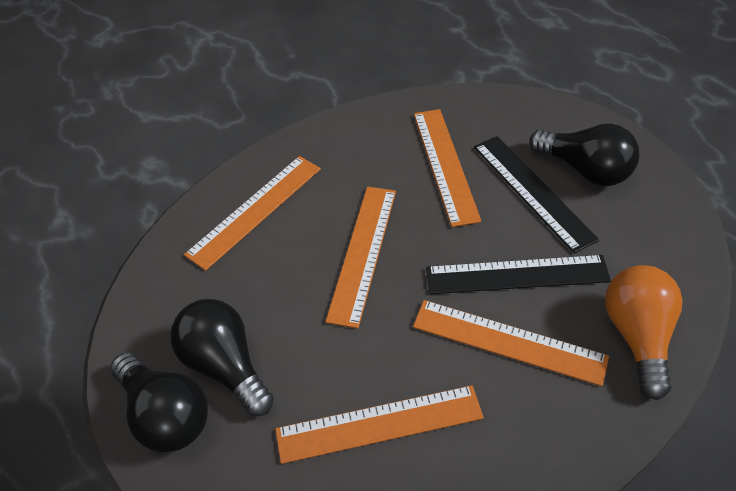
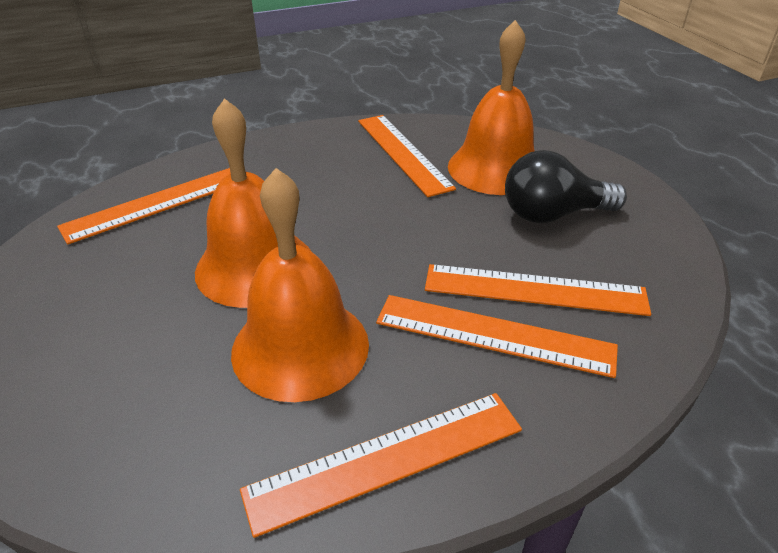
black light bulb: [111,352,208,452] [171,299,274,416] [529,124,639,186] = 3 -> [505,150,627,223] = 1
black ruler: [426,255,611,294] [474,136,599,253] = 2 -> none = 0
orange bell: none = 0 -> [195,98,312,308] [231,168,369,402] [448,20,535,195] = 3
orange light bulb: [605,265,682,400] = 1 -> none = 0

